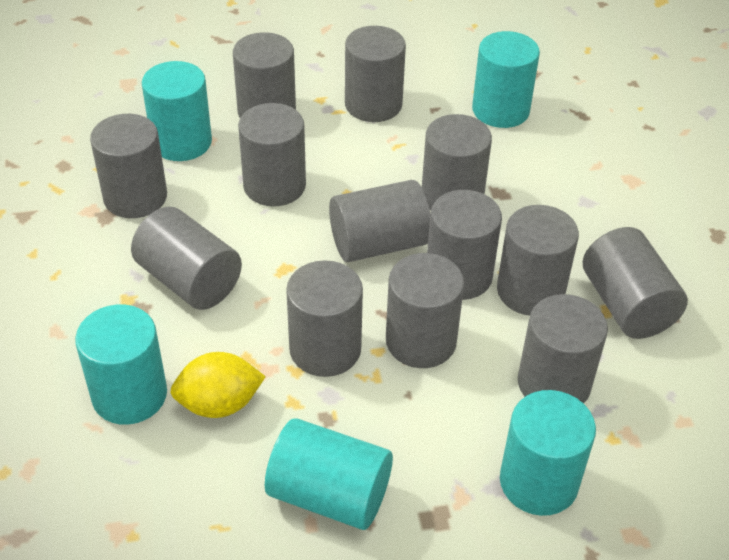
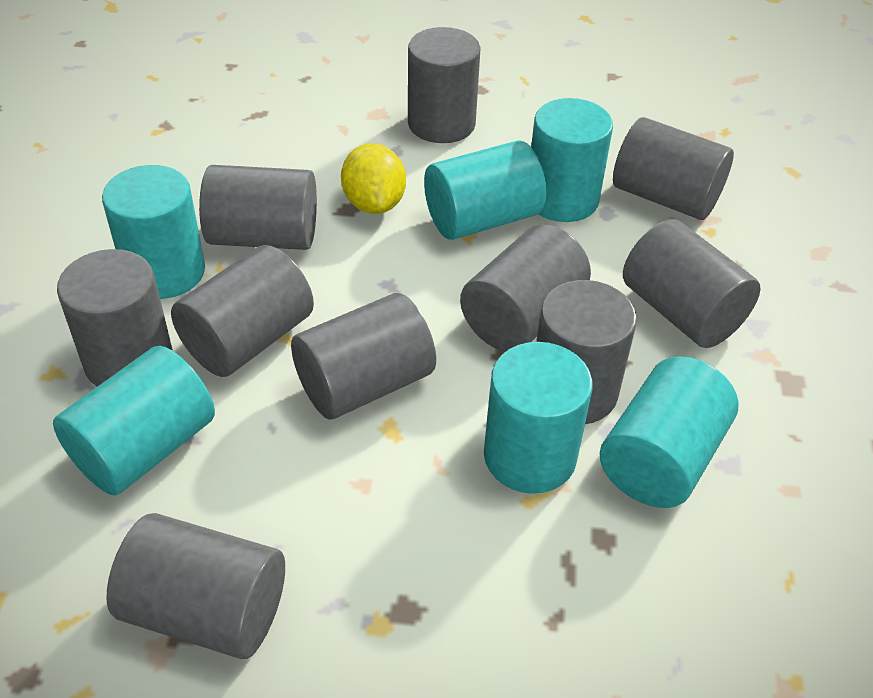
grey cylinder: [90,114,167,218] [131,207,242,310] [233,32,296,118] [238,103,306,206] [286,260,363,377] [329,180,430,262] [345,26,406,122] [386,253,464,368] [422,114,492,211] [427,190,502,300] [497,205,579,316] [518,294,608,404] [583,227,688,339] = 13 -> [57,249,173,387] [106,513,285,659] [171,245,314,377] [199,165,317,250] [291,293,436,420] [408,27,480,143] [460,224,591,352] [536,280,637,424] [613,117,734,220] [623,219,761,348] = 10
turquoise cylinder: [75,304,167,425] [142,61,212,161] [265,418,393,530] [472,31,540,128] [500,390,596,516] = 5 -> [53,346,215,496] [102,165,205,299] [424,140,546,240] [484,342,593,494] [531,98,613,222] [600,356,739,508] = 6

